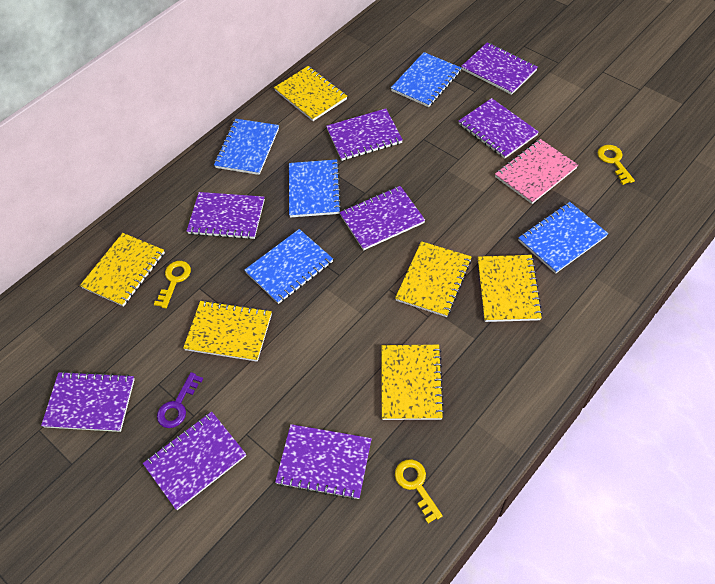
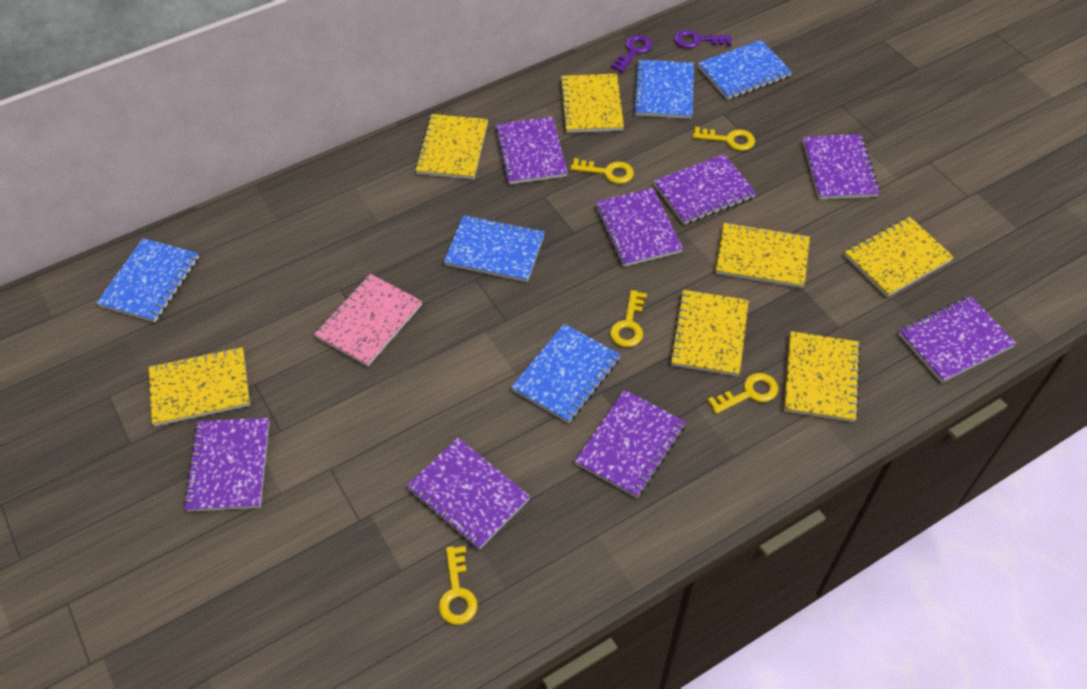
purple key: [157,372,203,428] = 1 -> [611,35,652,72] [674,30,732,48] = 2
yellow key: [154,261,191,308] [395,459,443,524] [598,145,635,185] = 3 -> [438,546,478,625] [570,158,634,184] [610,290,647,347] [693,127,755,151] [707,373,778,414] = 5
yellow notebook: [80,233,165,307] [183,300,272,362] [274,66,347,121] [382,345,445,420] [395,241,472,317] [478,255,543,322] = 6 -> [149,347,250,426] [415,114,488,180] [560,74,624,133] [669,290,749,376] [716,222,810,288] [784,331,861,422] [844,217,954,297] = 7

